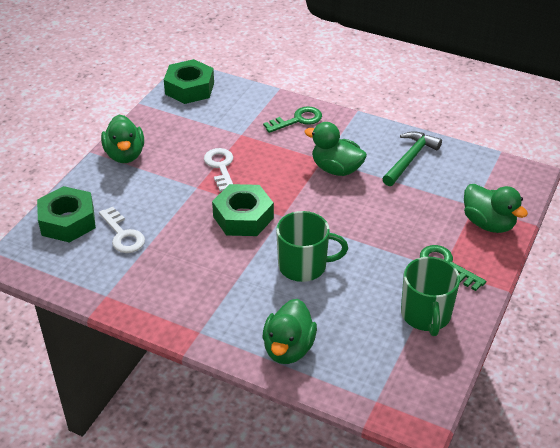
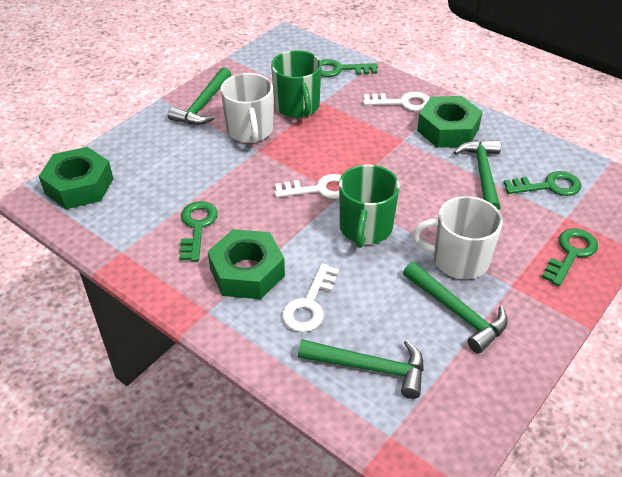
green duck: [101,115,144,163] [263,299,317,364] [304,122,367,176] [464,184,528,233] = 4 -> none = 0
green hammer: [382,131,442,186] = 1 -> [168,67,231,125] [298,339,424,399] [403,262,508,353] [454,140,501,210] = 4
green key: [263,106,322,133] [420,245,486,291] = 2 -> [180,201,218,262] [321,59,378,77] [503,171,582,196] [542,228,598,286] = 4
white key: [99,207,145,253] [204,148,233,192] = 2 -> [275,174,342,199] [282,263,339,332] [363,92,430,111] = 3
white mug: none = 0 -> [221,73,273,143] [412,196,503,279] = 2

